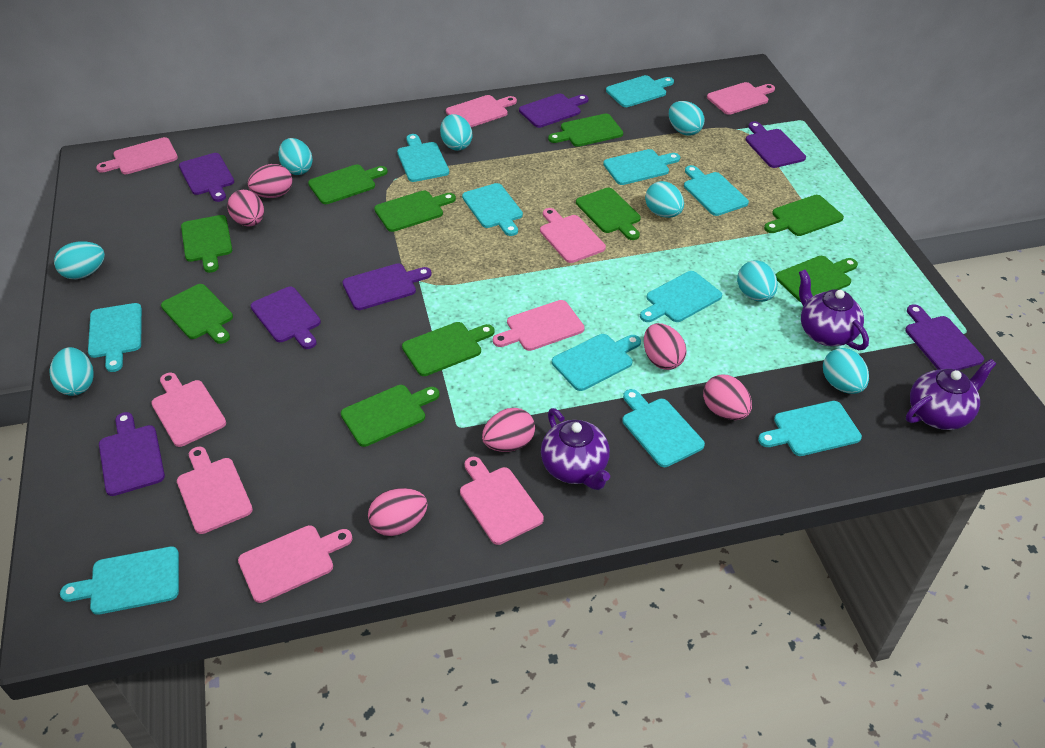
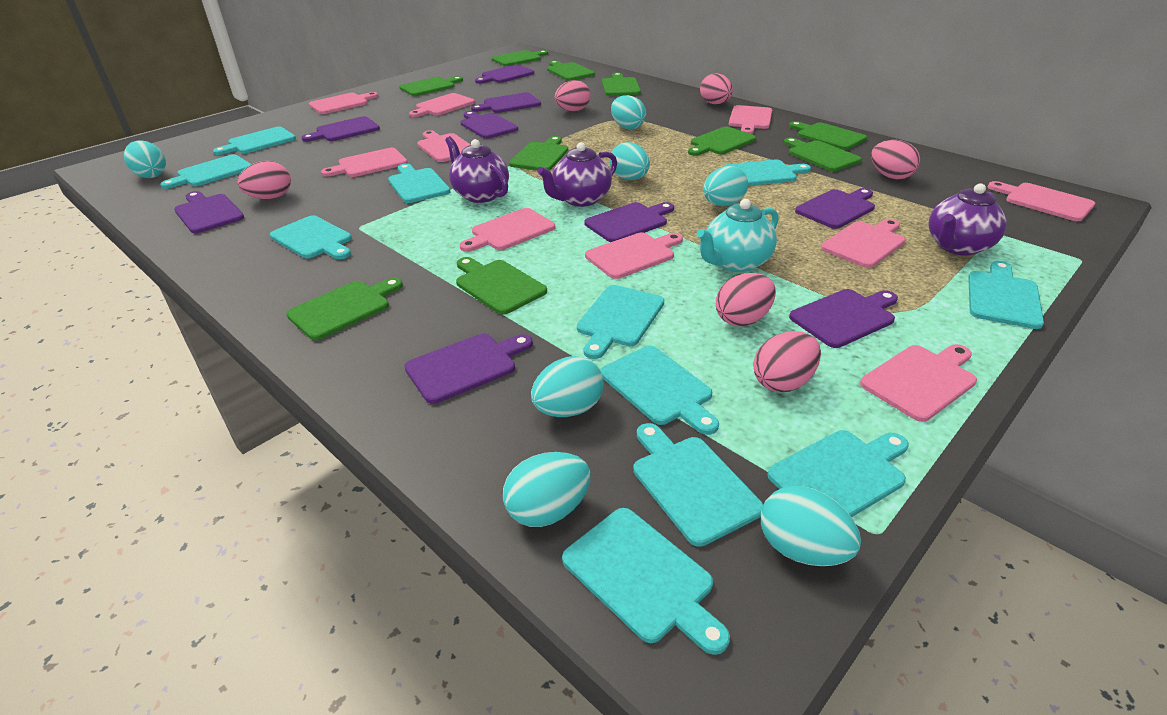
pink cutting board: [96,137,178,174] [151,373,226,447] [177,447,253,534] [238,525,353,603] [446,95,517,127] [460,457,544,545] [493,300,585,351] [540,208,606,263] [707,82,775,115] = 9 -> [309,92,378,114] [321,148,408,177] [409,93,475,117] [417,130,471,162] [460,208,555,252] [585,232,683,279] [729,105,772,134] [821,219,905,268] [860,344,977,422] [988,181,1095,221] = 10
purple cutting board: [99,412,165,496] [179,153,234,202] [251,287,321,349] [343,263,432,310] [519,94,589,128] [746,121,806,168] [905,304,984,370] = 7 -> [174,191,244,233] [302,116,380,142] [404,334,533,404] [461,111,518,139] [471,92,541,113] [475,65,534,84] [584,202,674,242] [789,289,898,348] [795,188,875,229] = 9
turquoise egg: [49,347,94,396] [54,241,105,279] [278,138,313,175] [440,114,472,151] [645,181,684,218] [669,101,704,136] [737,260,778,302] [823,348,869,394] = 8 -> [124,140,166,178] [503,452,591,527] [531,356,604,417] [610,142,650,180] [611,95,646,130] [703,166,748,206] [761,486,861,566] = 7
turquoise teapot: none = 0 -> [697,199,779,272] = 1

